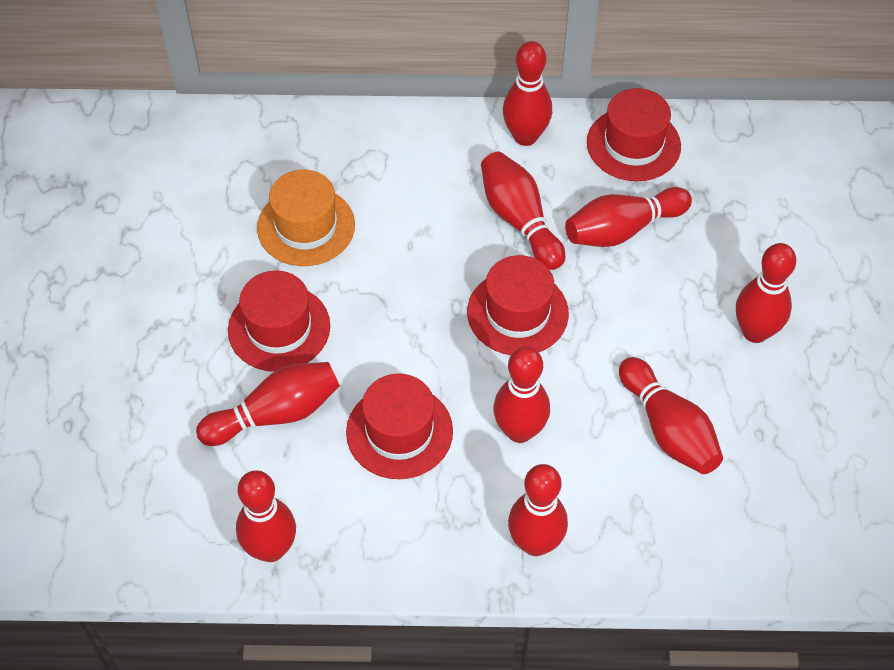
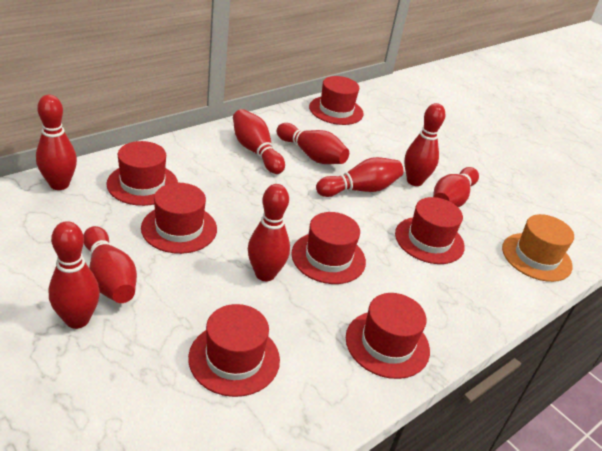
red hat: [228,270,330,372] [346,374,453,479] [467,255,569,355] [587,88,681,181] = 4 -> [106,141,178,206] [141,183,217,254] [188,304,280,397] [291,212,366,284] [309,76,364,125] [346,293,430,379] [395,197,465,264] = 7

